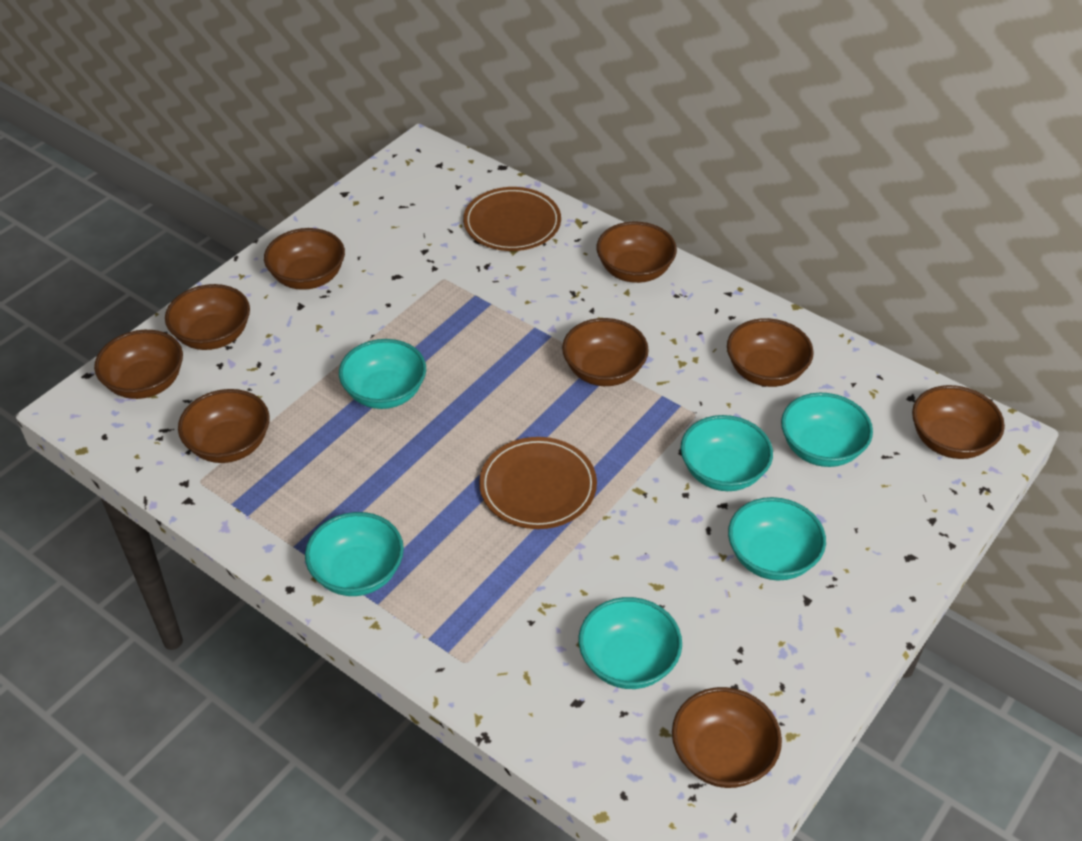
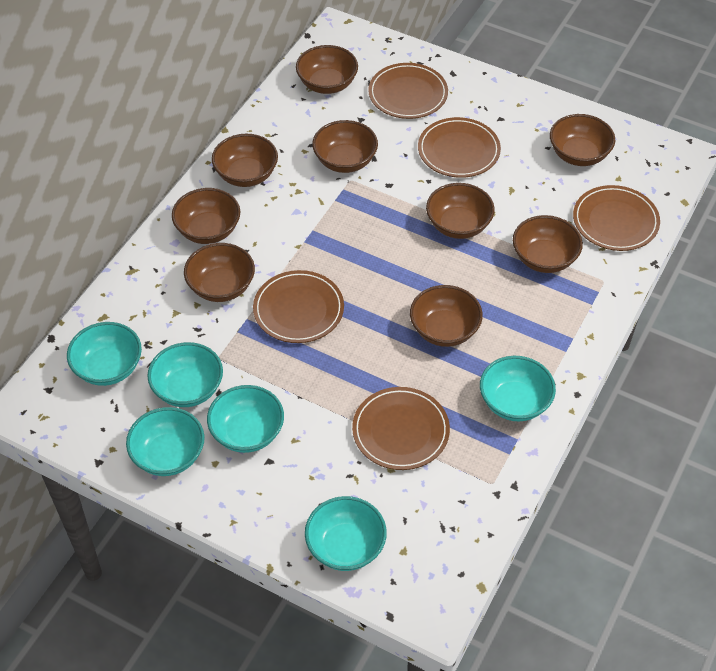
brown plate: [463,187,561,251] [479,437,597,529] = 2 -> [253,270,344,343] [352,387,450,470] [368,63,448,119] [418,117,501,178] [573,185,660,251] = 5

